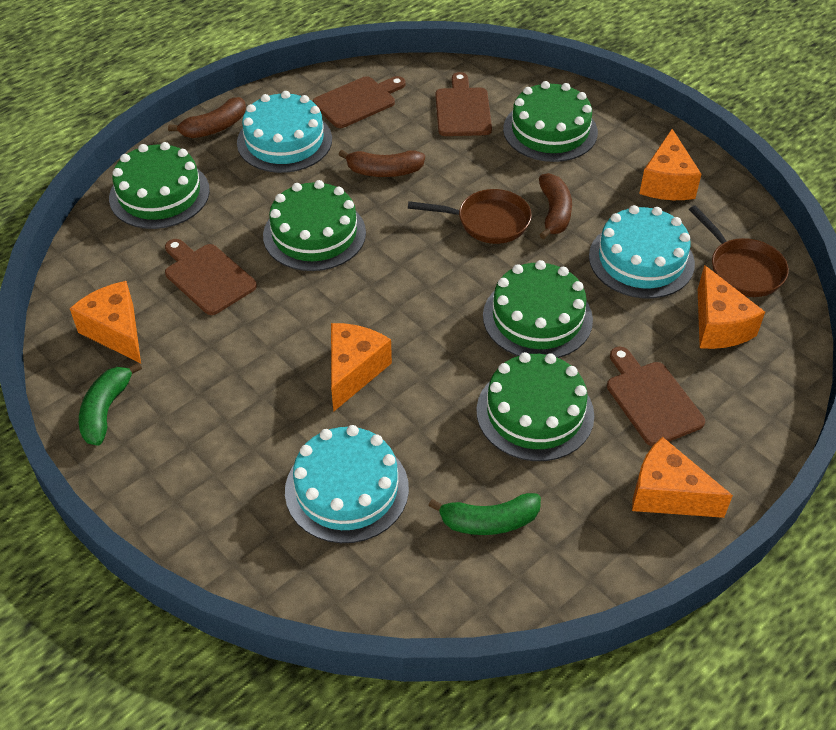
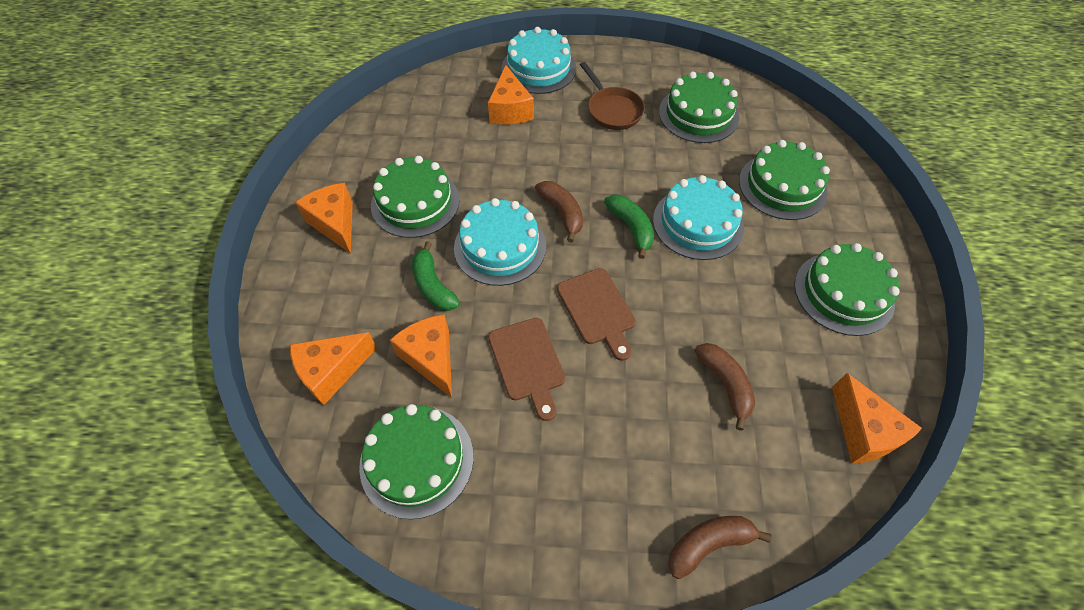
brown cutting board: [165,239,257,315] [313,76,406,128] [435,72,492,136] [607,347,705,446] = 4 -> [488,318,565,421] [557,268,636,361] = 2
brown pan: [408,189,532,244] [689,205,789,297] = 2 -> [580,62,645,130] = 1

